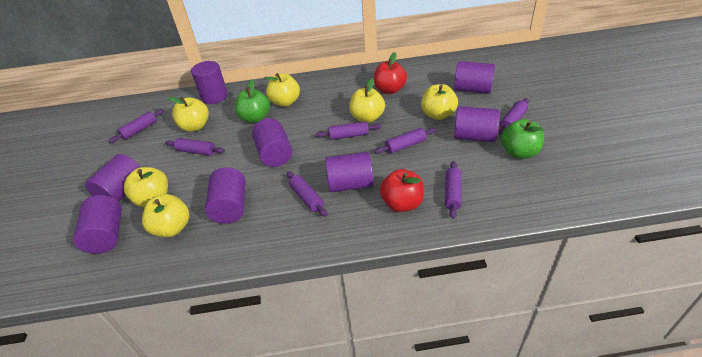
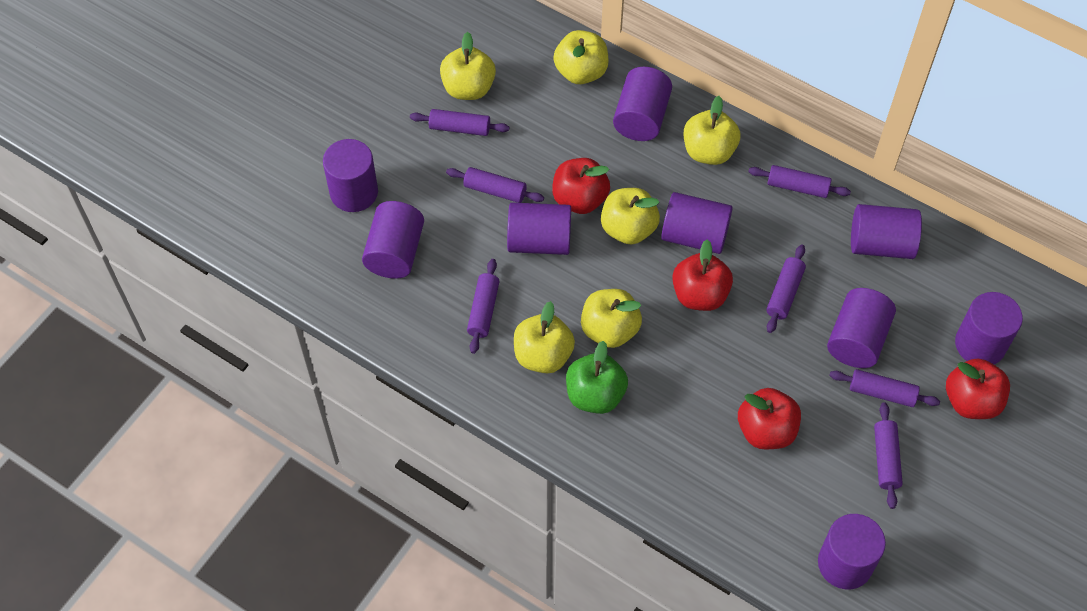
green apple: [235,79,270,123] [501,119,544,159] = 2 -> [566,341,628,414] = 1
purple cylinder: [73,195,122,254] [85,154,140,202] [191,61,228,104] [205,167,245,224] [252,118,292,167] [325,152,374,192] [454,61,495,94] [454,106,500,142] = 8 -> [323,139,378,212] [362,201,424,279] [507,202,571,255] [613,67,672,141] [661,192,733,254] [818,514,886,589] [827,288,896,368] [851,204,922,259] [955,292,1023,364] = 9
red apple: [374,52,407,94] [380,169,424,212] = 2 -> [552,158,610,214] [672,239,733,311] [738,388,801,449] [946,358,1010,419] = 4

